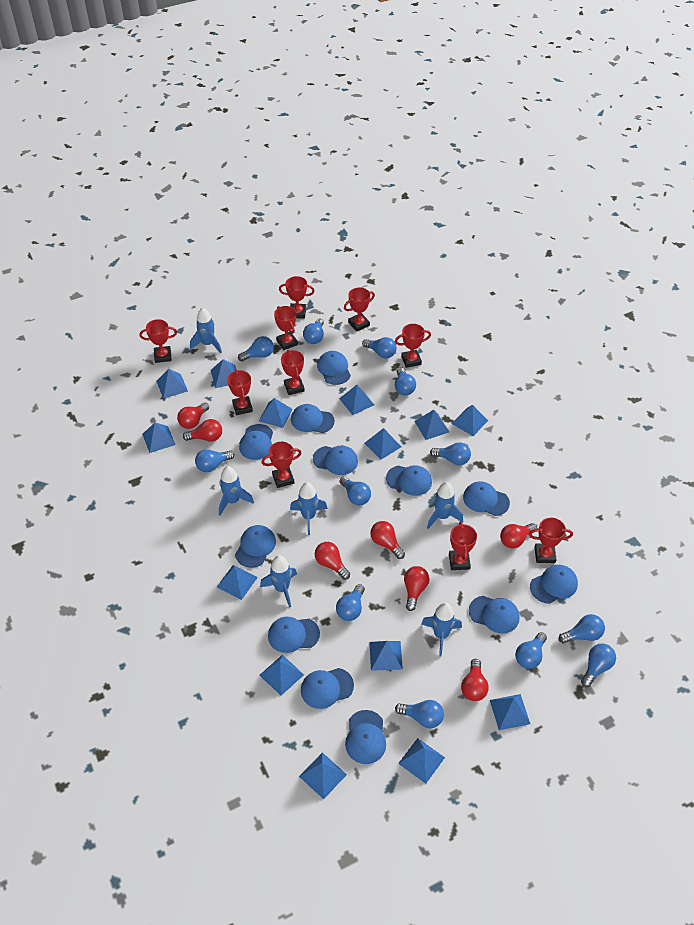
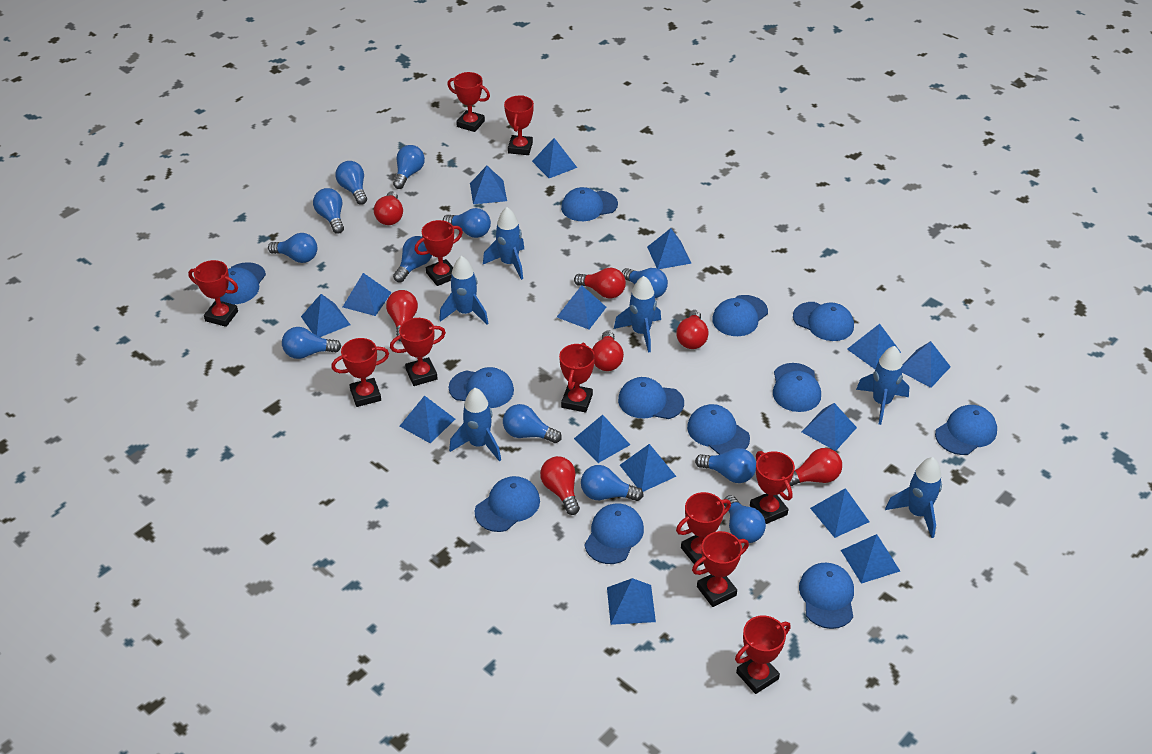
blue pyramid: [142,422,175,453] [156,369,188,399] [211,359,236,388] [217,565,258,600] [259,398,293,428] [260,655,304,696] [299,752,347,799] [339,385,374,415] [364,428,401,460] [369,641,403,671] [398,738,445,784] [414,410,449,440] [452,405,488,436] [490,694,530,730] = 14 -> [301,294,350,337] [343,273,392,316] [399,395,455,444] [470,166,507,204] [532,138,577,178] [557,285,606,329] [574,415,630,463] [607,578,656,625] [620,444,676,492] [647,228,692,269] [802,403,857,451] [810,488,870,538] [841,534,900,584] [847,324,901,369] [902,341,951,388] = 15
red trophy: [139,319,177,363] [227,369,253,415] [261,442,301,488] [274,306,298,350] [279,276,315,319] [281,350,305,395] [344,287,375,332] [395,324,431,368] [449,521,477,570] [529,518,573,563] = 10 -> [188,260,238,327] [331,338,389,407] [390,318,446,386] [415,220,463,286] [447,72,490,132] [504,95,534,155] [559,343,595,413] [676,492,731,566] [692,531,749,607] [735,615,791,694] [750,451,795,524] = 11

